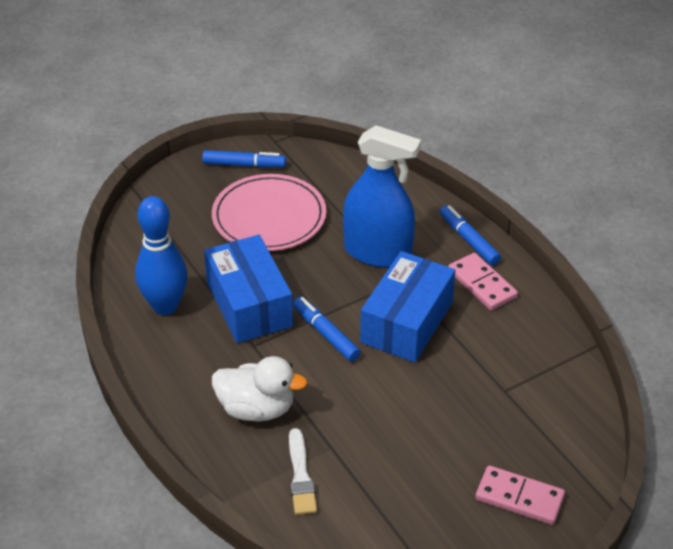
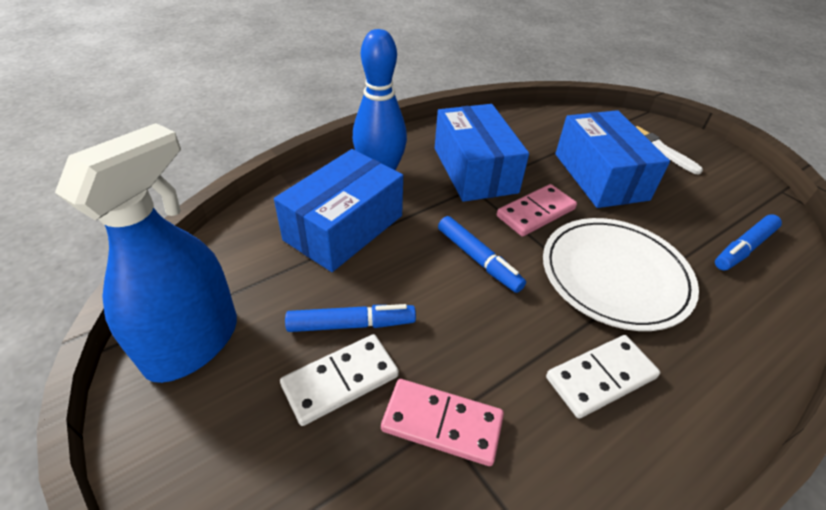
blue box: [204,235,293,343] [360,251,455,363] = 2 -> [274,149,403,272] [435,104,529,202] [555,110,670,208] = 3
pink plate: [212,174,326,251] = 1 -> none = 0
white domino: none = 0 -> [280,334,399,426] [546,335,660,419] = 2
white duck: [212,356,308,421] = 1 -> none = 0
white plate: none = 0 -> [543,218,699,331] = 1

